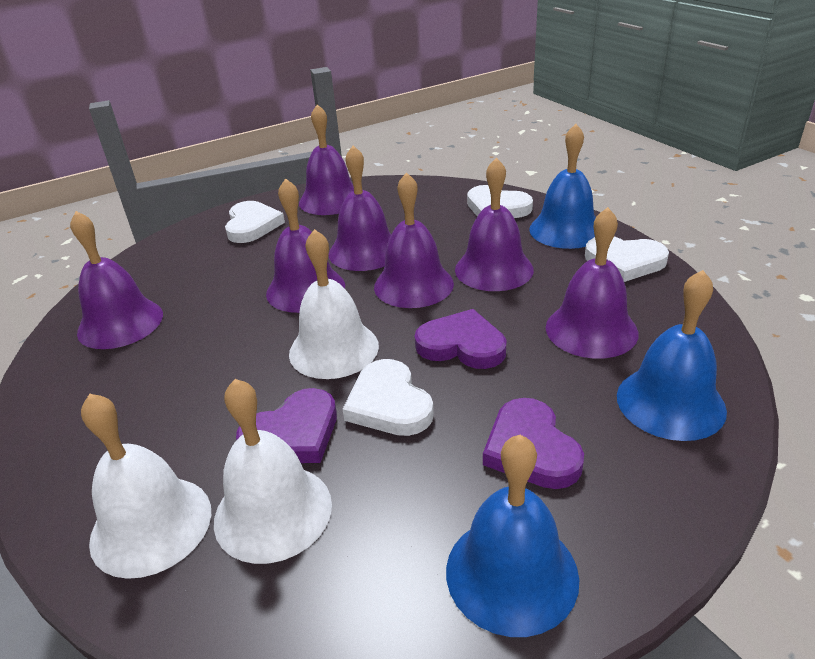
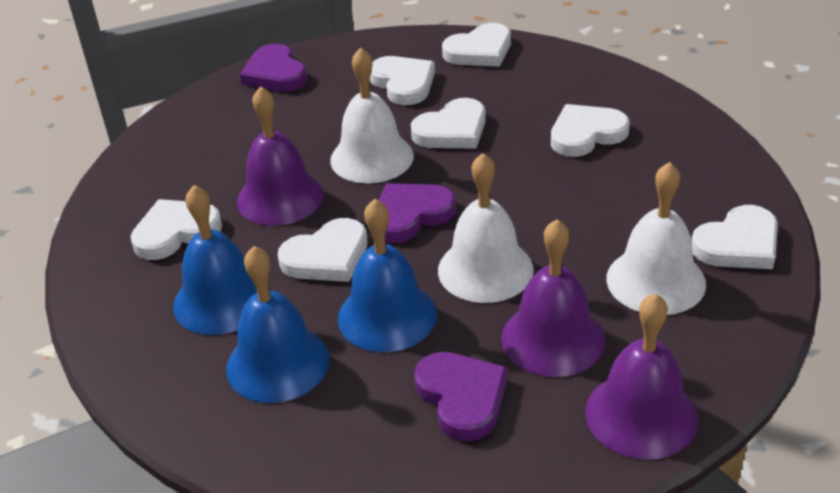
purple bell: [70,211,163,349] [266,178,345,313] [299,104,354,215] [329,146,391,271] [374,172,454,308] [455,158,534,291] [546,207,638,359] = 7 -> [237,86,324,226] [501,219,605,377] [585,293,698,460] = 3
white heart: [225,201,285,243] [343,359,434,436] [467,185,533,218] [585,237,669,282] = 4 -> [130,199,222,260] [278,218,367,282] [370,56,435,105] [411,98,486,149] [442,23,511,67] [551,104,630,157] [692,205,778,269] = 7

